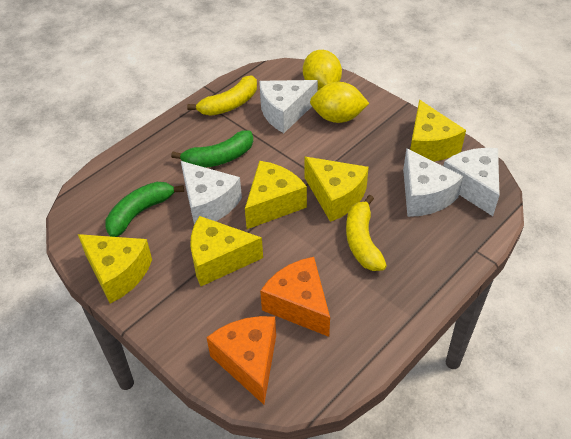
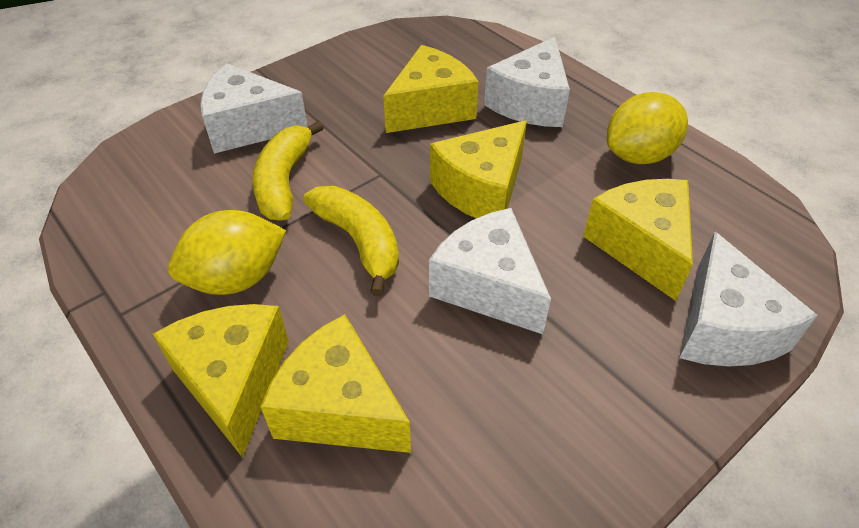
green banana: [105,182,184,237] [171,130,253,168] = 2 -> none = 0
orange cheese: [206,316,276,405] [260,257,330,337] = 2 -> none = 0

